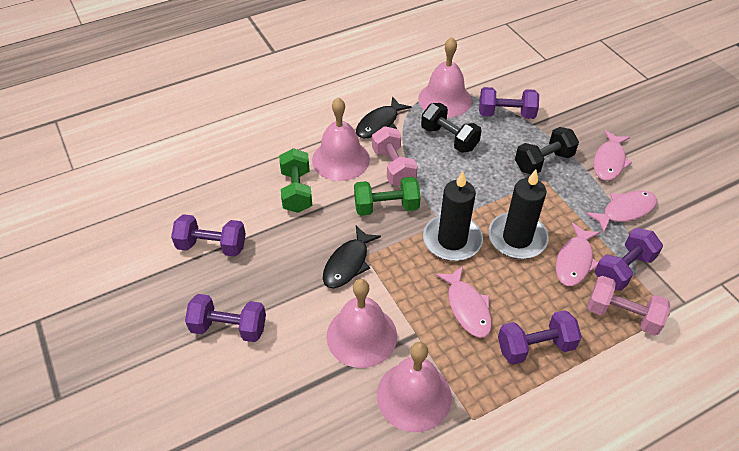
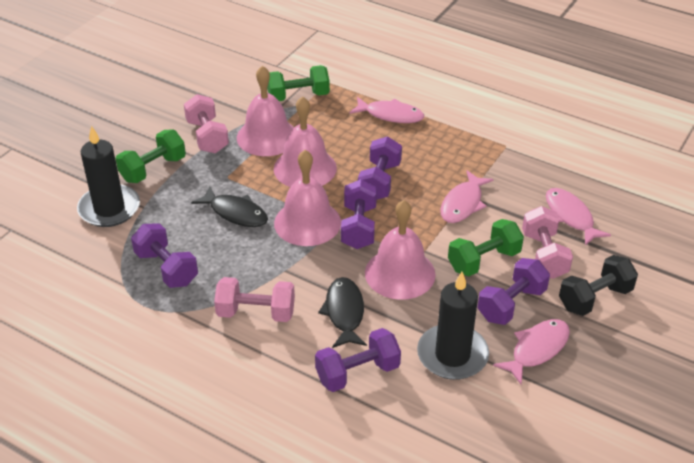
black dumbbell: [421,103,482,153] [515,127,579,174] = 2 -> [559,255,638,316] = 1
green dumbbell: [279,148,312,213] [354,177,421,216] = 2 -> [115,130,186,183] [267,65,330,101] [448,219,524,276] = 3
pink dumbbell: [372,126,418,186] [587,276,670,336] = 2 -> [184,94,229,153] [214,277,295,322] [522,206,573,279] = 3

